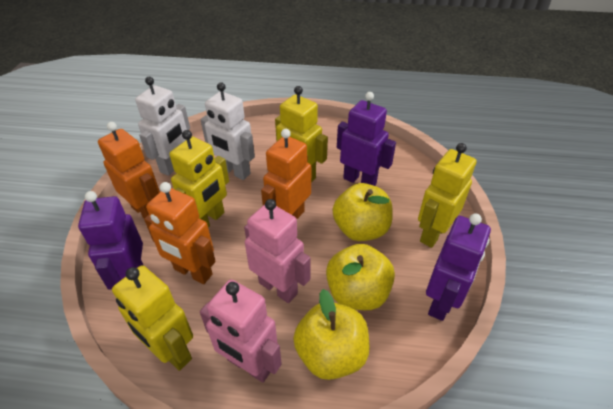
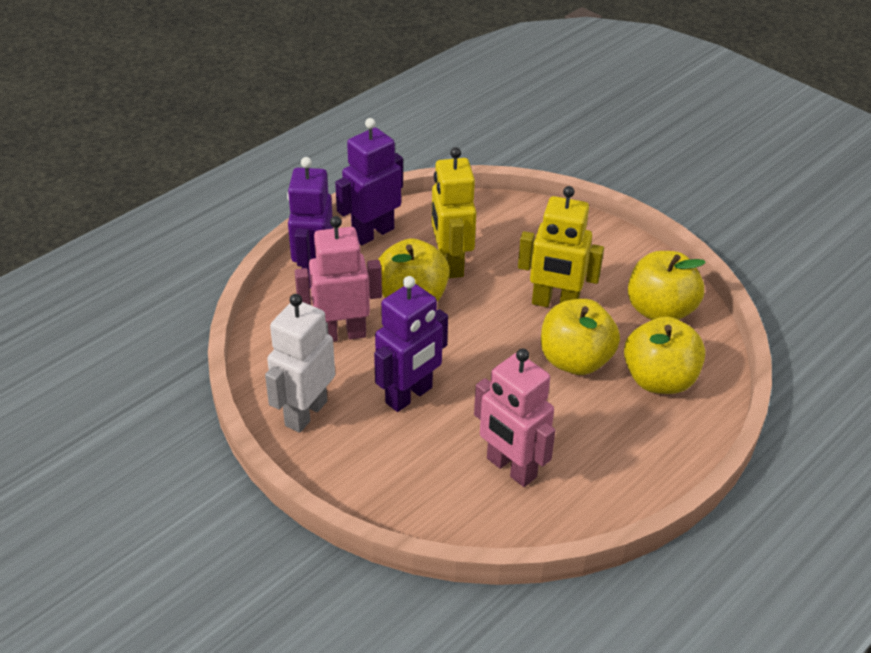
orange robot: [98,122,160,218] [144,182,215,284] [261,129,311,219] = 3 -> none = 0
white robot: [135,77,190,176] [200,82,255,180] = 2 -> [265,294,335,433] = 1
yellow apple: [293,289,370,380] [326,244,395,310] [333,183,393,241] = 3 -> [378,238,449,302] [541,299,620,375] [624,317,705,394] [628,251,706,320] = 4
yellow robot: [112,266,193,371] [169,130,229,227] [275,86,328,182] [418,143,477,248] = 4 -> [432,147,476,278] [518,186,604,307] = 2

